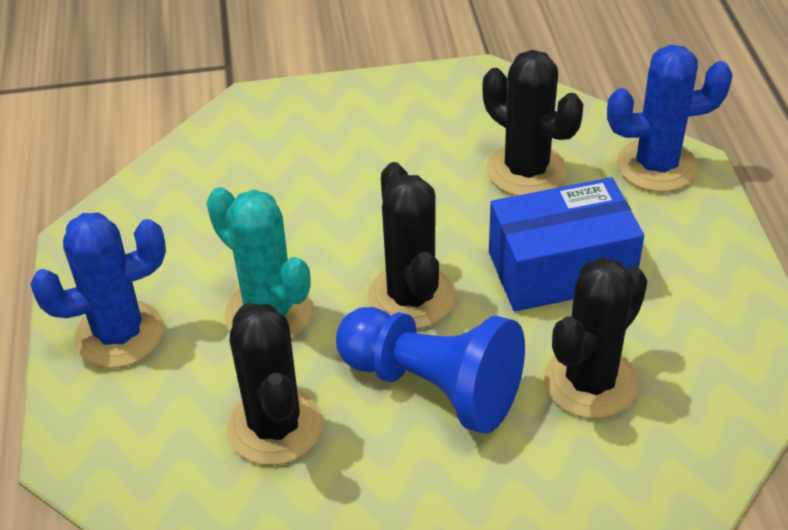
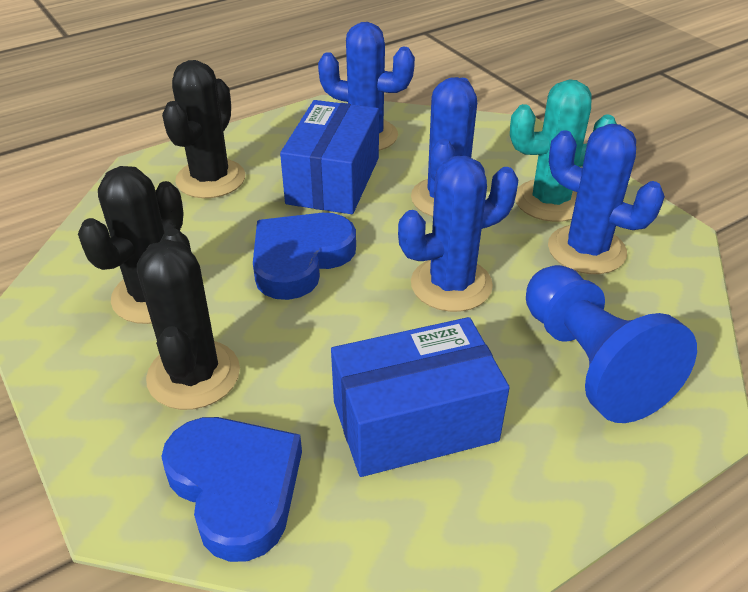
black cactus: [227,303,323,465] [368,162,455,329] [482,50,583,196] [544,257,648,419] = 4 -> [78,166,184,324] [137,228,240,410] [162,60,245,198] = 3
blue box: [489,177,644,311] = 1 -> [280,100,379,214] [331,317,510,477] = 2
blue cactus: [30,213,166,368] [607,45,733,192] = 2 -> [318,22,415,151] [398,156,519,312] [411,77,477,217] [548,124,665,274] = 4
blue heart: none = 0 -> [161,417,302,562] [253,213,356,300] = 2

